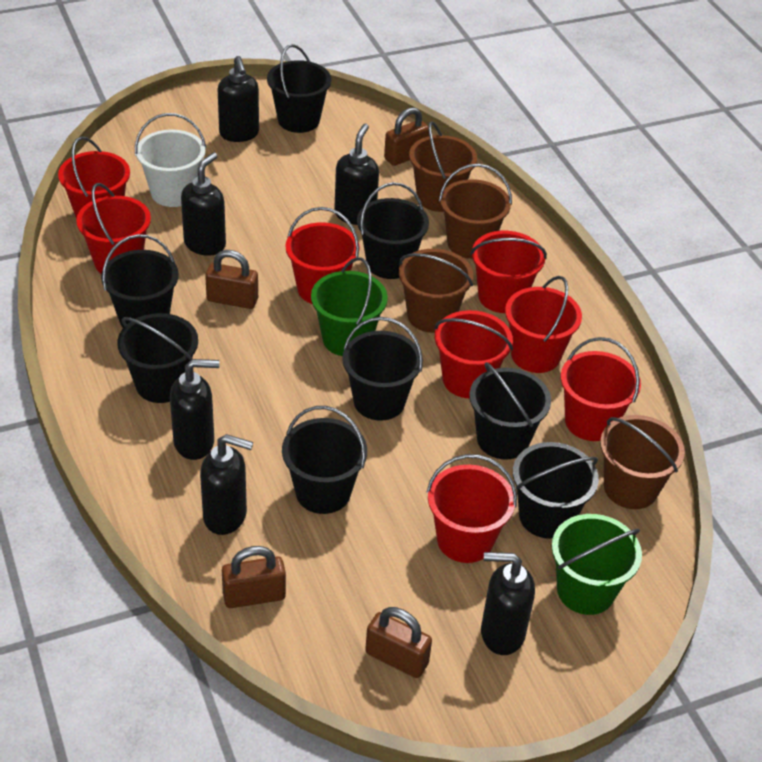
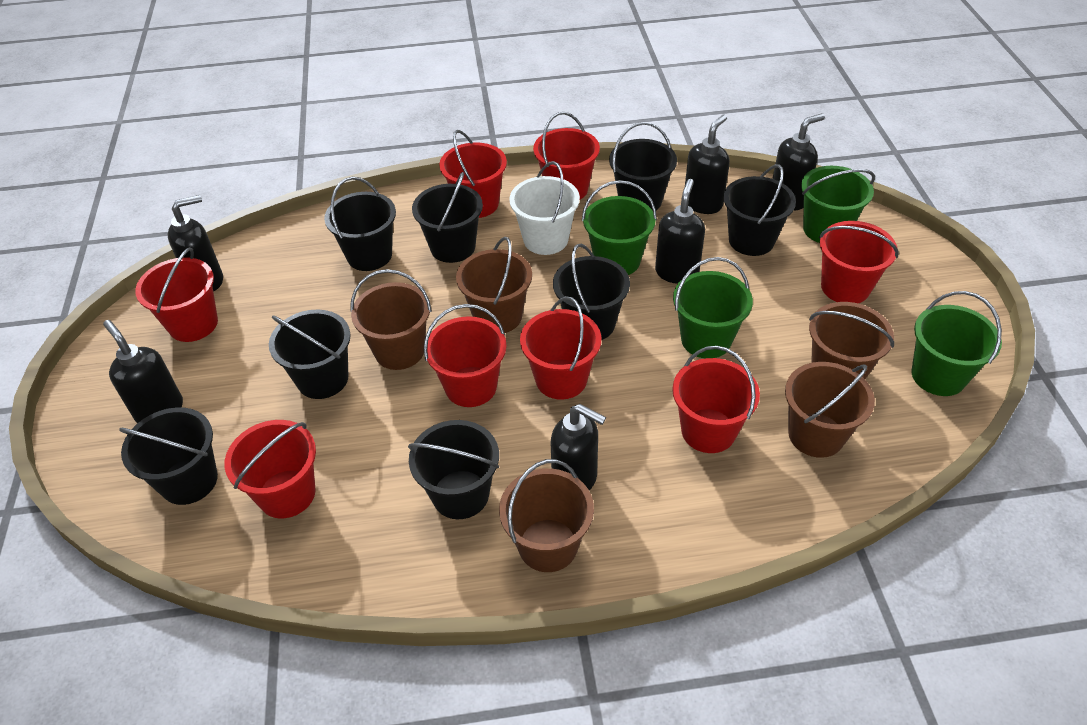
brown bucket: [399,249,474,333] [409,121,477,212] [439,164,512,259] [600,415,685,509] = 4 -> [350,269,432,370] [456,237,532,333] [499,459,594,572] [785,362,875,458] [809,302,894,379] = 5
brown padlock: [205,250,258,309] [222,546,286,608] [365,607,432,678] [384,107,429,166] = 4 -> none = 0
green bucket: [311,257,388,356] [552,514,642,615] = 2 -> [582,180,657,275] [673,257,753,358] [801,166,875,243] [911,291,1002,396] = 4

